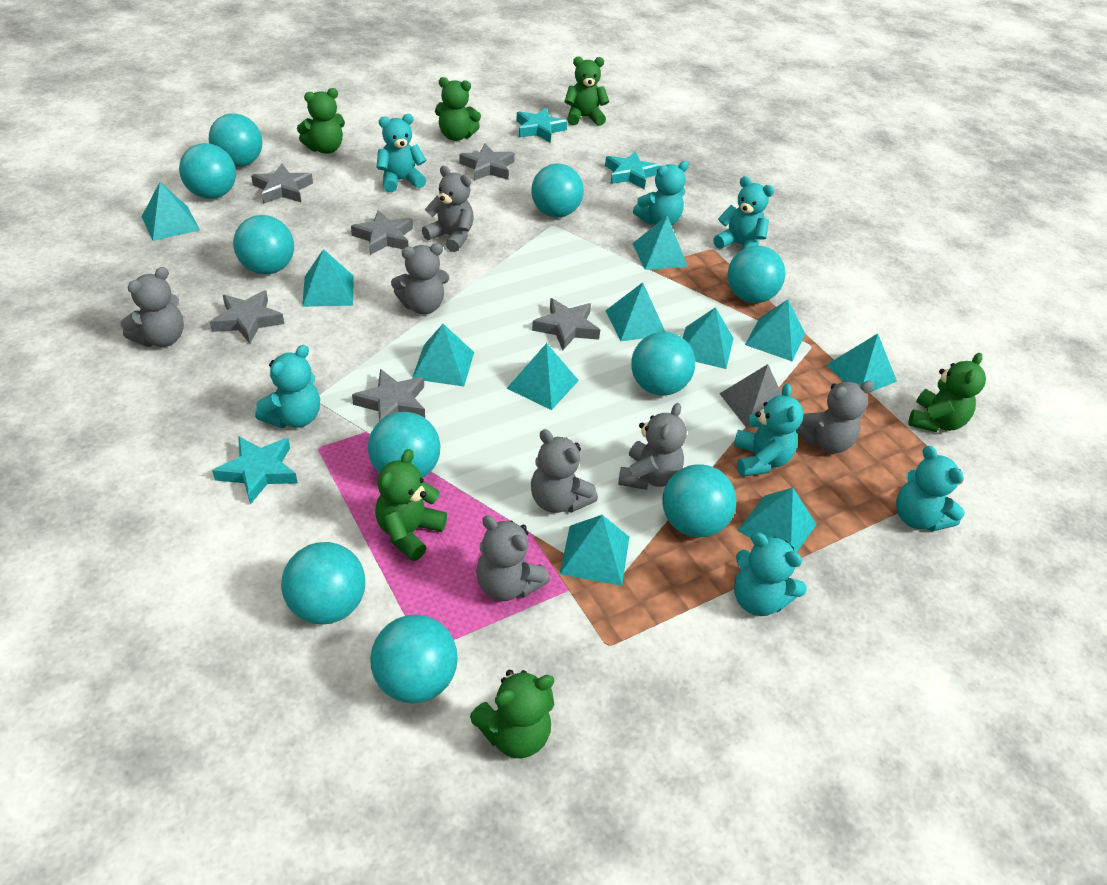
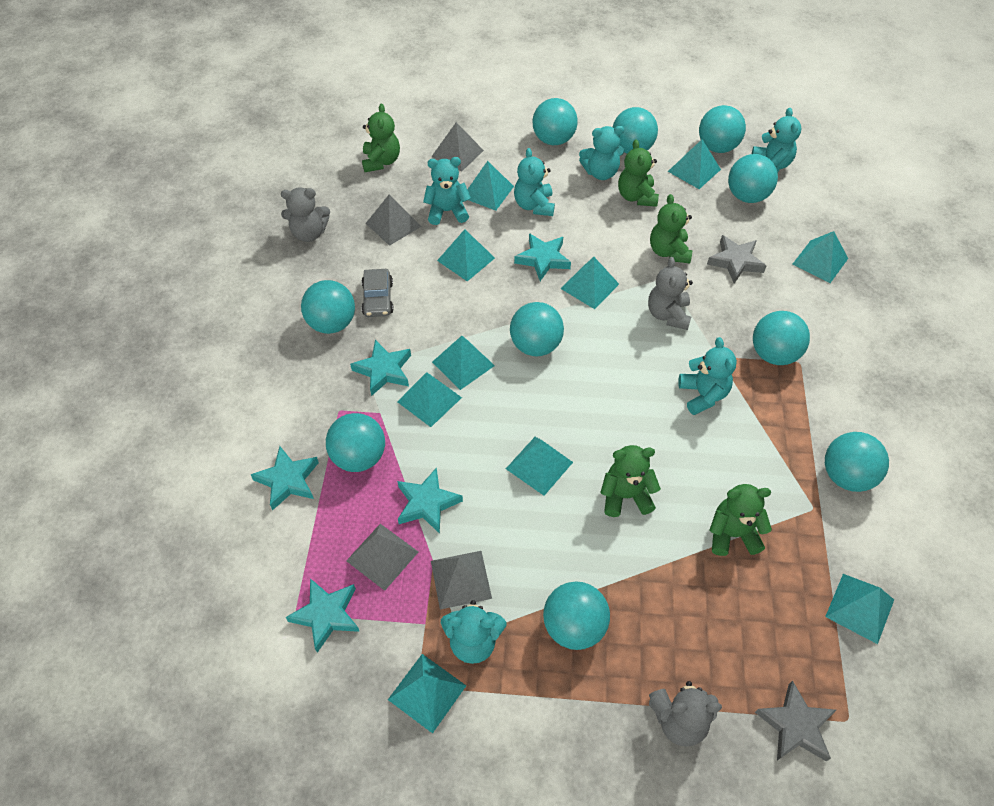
green teddy bear: [297,88,345,154] [375,449,447,561] [435,77,481,141] [470,670,554,758] [564,57,609,126] [908,353,986,432] = 6 -> [362,104,400,172] [600,445,661,517] [618,139,659,207] [650,194,692,263] [709,484,772,556] = 5
grey car: none = 0 -> [361,269,394,317] = 1
grey pyramid: [719,364,782,429] = 1 -> [346,524,418,591] [365,194,422,246] [431,122,484,172] [431,551,492,610] = 4
grey star: [210,290,284,344] [251,164,313,204] [351,210,413,255] [352,369,425,421] [459,143,515,181] [532,298,600,350] = 6 -> [707,235,766,283] [755,681,836,761] = 2
grey teddy bear: [121,267,184,347] [391,243,450,314] [422,166,474,252] [476,515,550,601] [531,429,598,513] [618,403,687,490] [796,381,874,454] = 7 -> [281,188,330,242] [648,257,693,330] [649,681,722,747] = 3
turquoise pyramid: [142,182,200,241] [302,249,354,307] [412,324,474,387] [507,343,579,410] [560,515,629,586] [605,282,665,341] [632,216,688,270] [683,307,734,369] [737,487,817,552] [745,299,805,361] [826,333,897,392] = 11 -> [388,654,466,734] [397,372,462,427] [432,336,495,390] [437,229,495,281] [467,161,514,211] [506,437,573,496] [561,257,619,309] [668,140,721,189] [792,231,848,283] [825,574,894,644] = 10
turquoise star: [212,436,298,505] [516,108,568,143] [605,151,660,189] = 3 -> [250,446,319,510] [286,578,360,653] [350,340,411,396] [397,467,463,534] [514,233,571,281] = 5
turquoise teddy bear: [255,345,320,428] [377,114,426,192] [633,161,689,226] [713,176,774,250] [734,384,803,477] [734,532,807,616] [896,446,965,532] = 7 -> [423,157,471,225] [441,600,506,664] [514,148,555,216] [579,126,624,180] [678,337,737,415] [752,108,801,173] = 6

